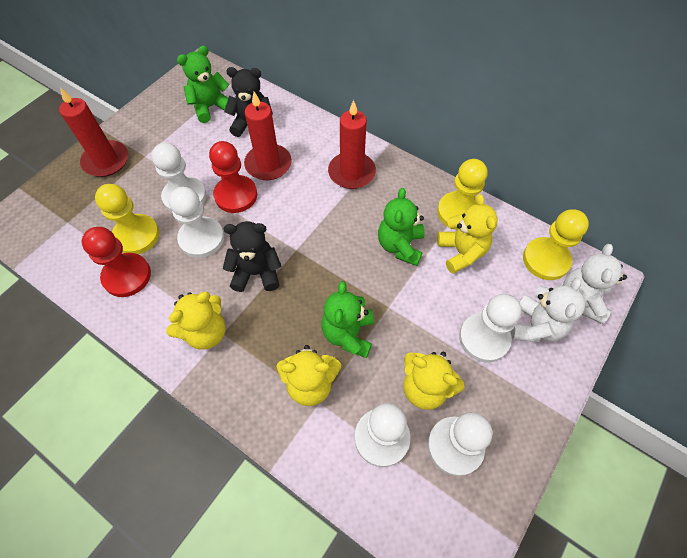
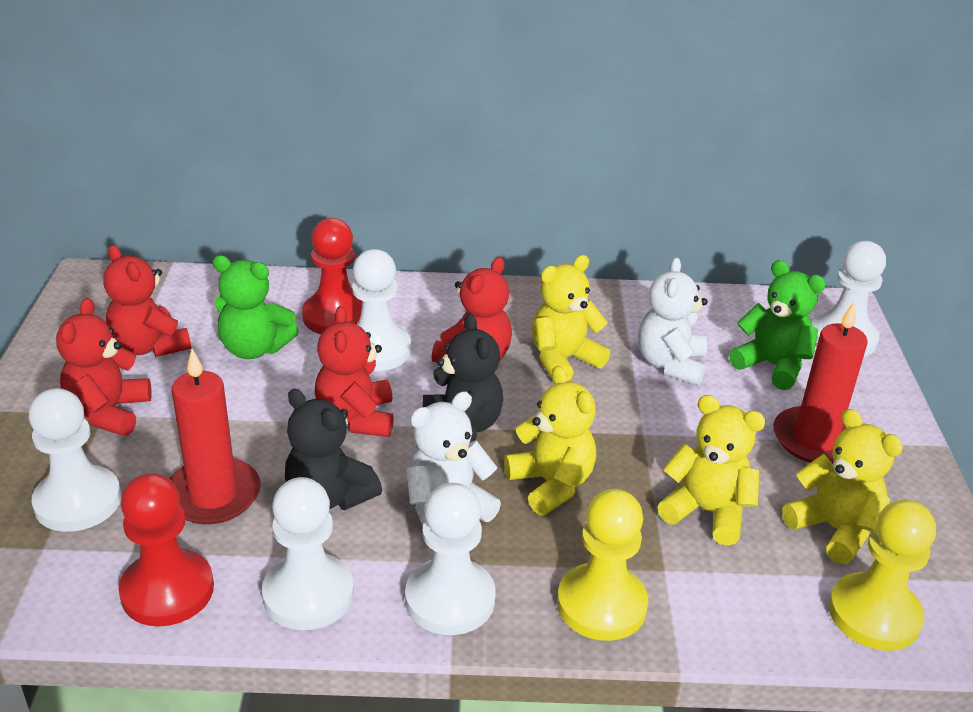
green teddy bear: [177,46,229,123] [321,281,374,358] [378,188,425,266] = 3 -> [213,255,299,359] [729,260,826,390] = 2
red candle: [59,88,128,177] [244,92,292,180] [328,100,376,189] = 3 -> [169,349,261,524] [773,302,867,464] = 2
red teddy bear: none = 0 -> [56,298,152,436] [104,245,191,357] [315,306,394,437] [432,257,512,362] = 4
yellow pawn: [95,184,159,254] [437,159,488,230] [523,209,589,280] = 3 -> [557,489,648,641] [829,500,936,651] = 2

